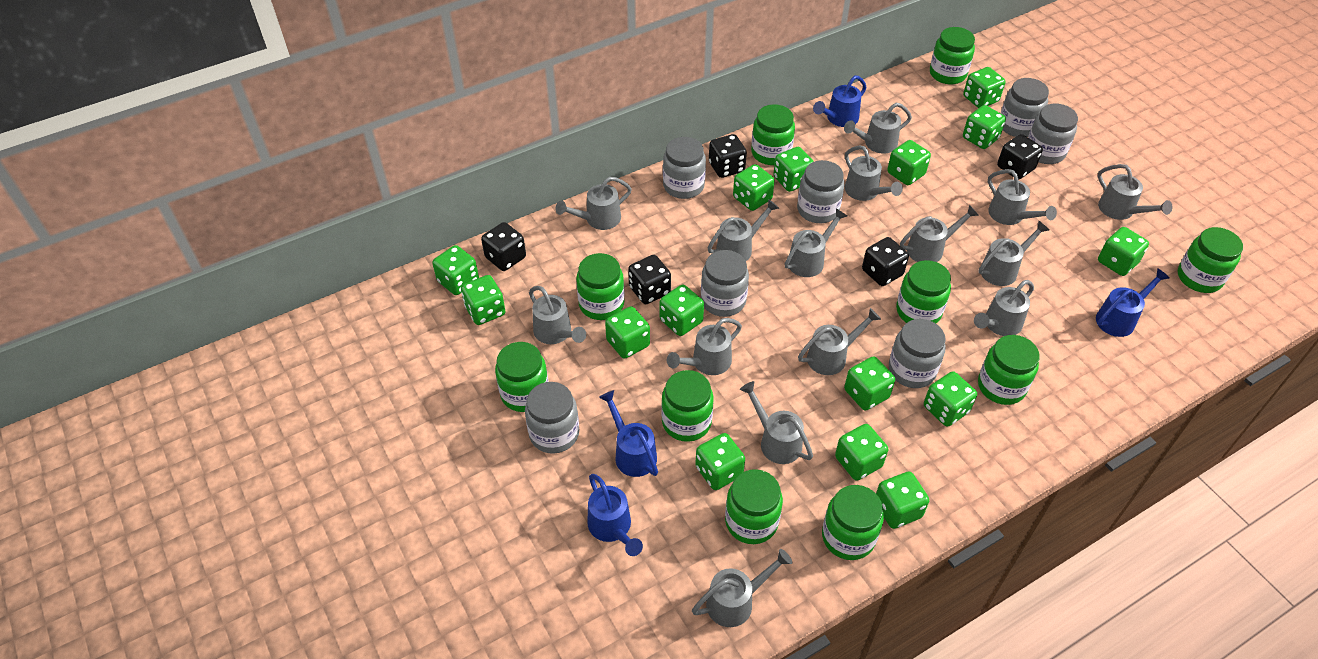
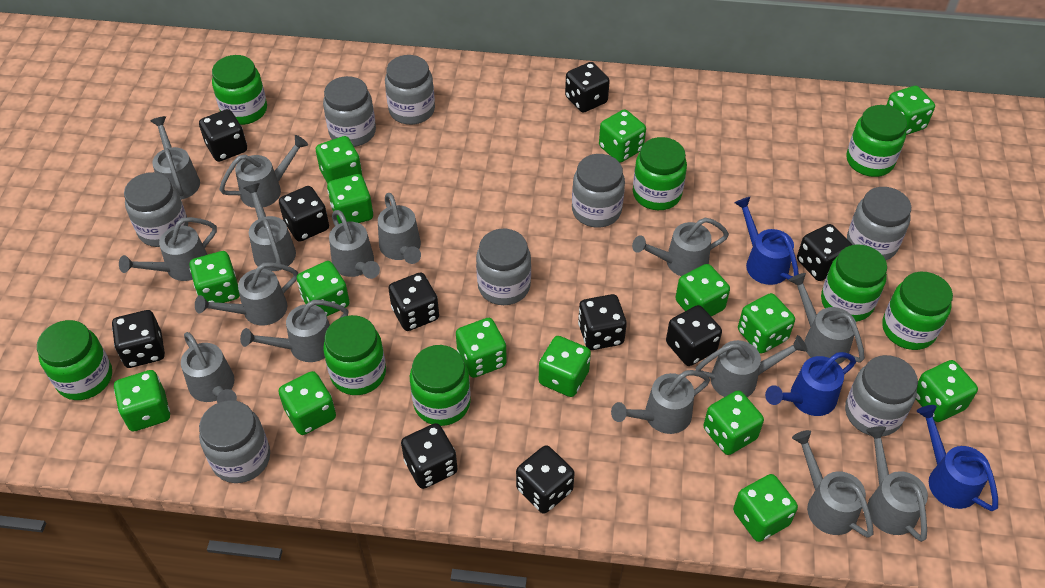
black dice: [481,222,526,271] [628,255,671,304] [709,134,747,178] [862,237,909,286] [997,134,1043,179] = 5 -> [112,310,165,368] [199,109,247,162] [279,186,329,242] [388,272,439,331] [401,423,457,489] [516,445,575,514] [565,62,610,113] [578,294,627,350] [666,305,722,366] [797,224,852,281] = 10
blue watering can: [587,474,643,556] [599,390,658,477] [813,75,867,127] [1096,268,1170,337] = 4 -> [734,197,799,285] [765,352,856,416] [917,405,998,511] = 3
green jar: [495,342,549,412] [576,253,625,320] [661,370,714,442] [725,469,783,544] [751,104,795,165] [822,485,884,560] [896,260,951,323] [930,27,975,84] [978,335,1040,405] [1178,227,1243,293] = 10 -> [37,320,112,400] [212,55,267,125] [323,315,386,395] [410,345,471,426] [633,137,687,210] [821,244,887,322] [846,105,907,177] [882,272,953,350] = 8
grey jar: [525,382,579,454] [663,137,706,199] [701,250,749,317] [797,160,845,223] [889,319,946,388] [1001,78,1049,137] [1028,104,1078,164] = 7 -> [124,172,188,247] [199,400,270,483] [323,76,376,147] [385,55,435,125] [476,229,531,305] [572,154,625,228] [845,355,918,437] [847,187,911,260] = 8

